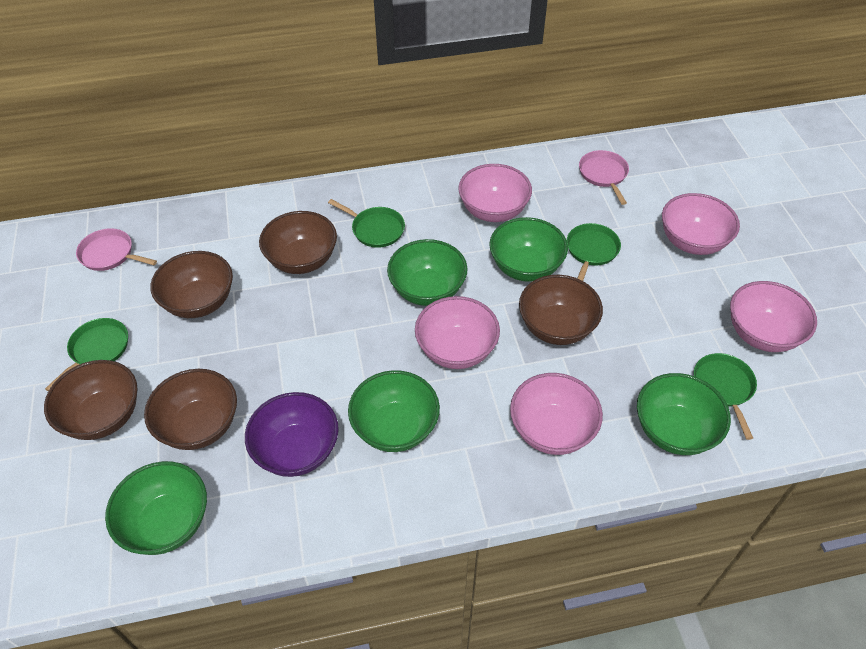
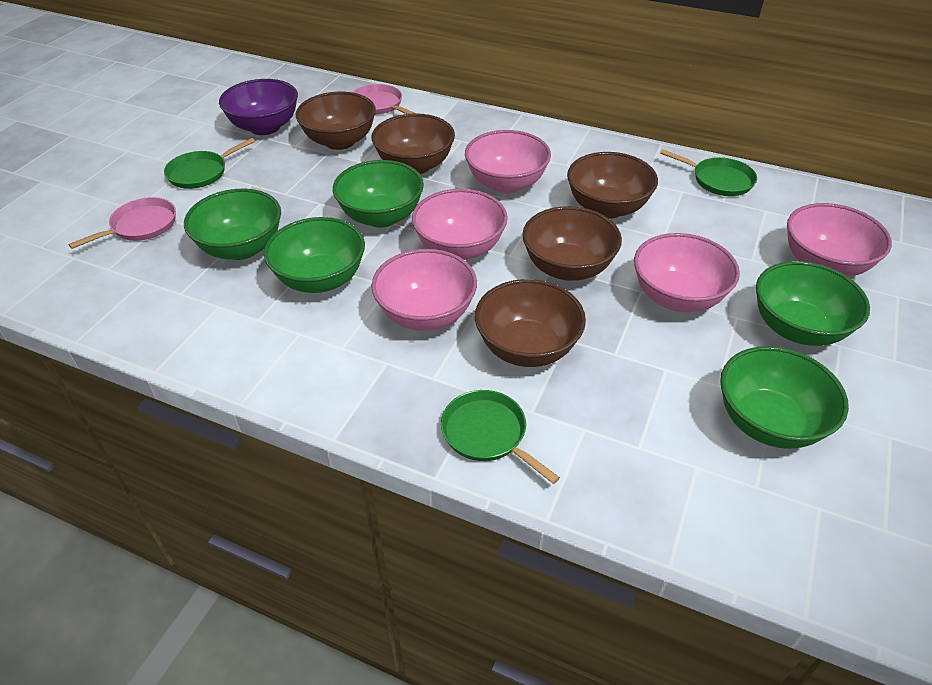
green pan: [45,318,128,391] [328,199,405,248] [567,223,621,281] [694,353,757,440] = 4 -> [164,138,255,189] [441,390,560,484] [660,149,757,196] = 3

